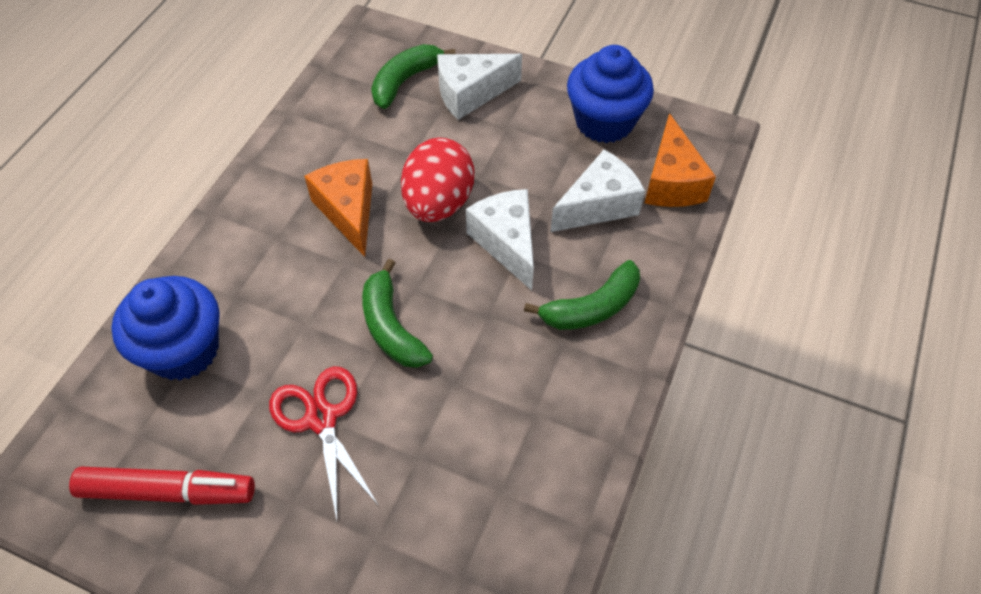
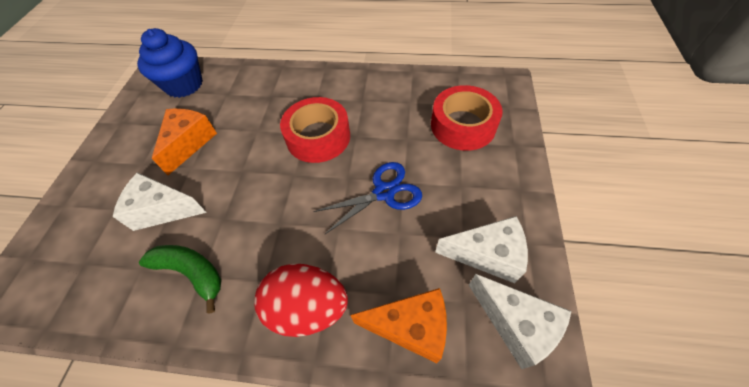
blue cupcake: [111,276,219,381] [567,45,654,143] = 2 -> [137,28,203,98] = 1
blue scissors: none = 0 -> [313,162,422,234] = 1
green banana: [362,259,433,368] [371,44,456,109] [524,260,640,330] = 3 -> [139,245,221,313] = 1
red marker: [69,467,255,505] = 1 -> none = 0
red scissors: [269,366,379,520] = 1 -> none = 0
red tape: none = 0 -> [280,97,350,163] [431,85,503,151] = 2

